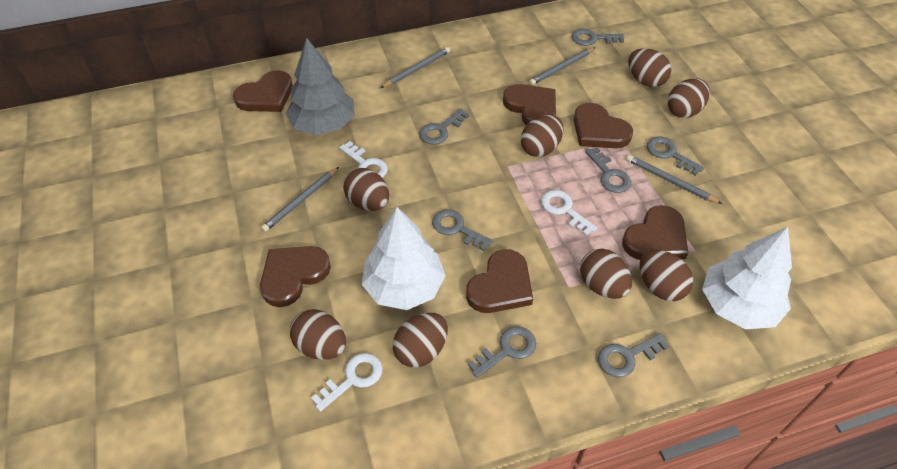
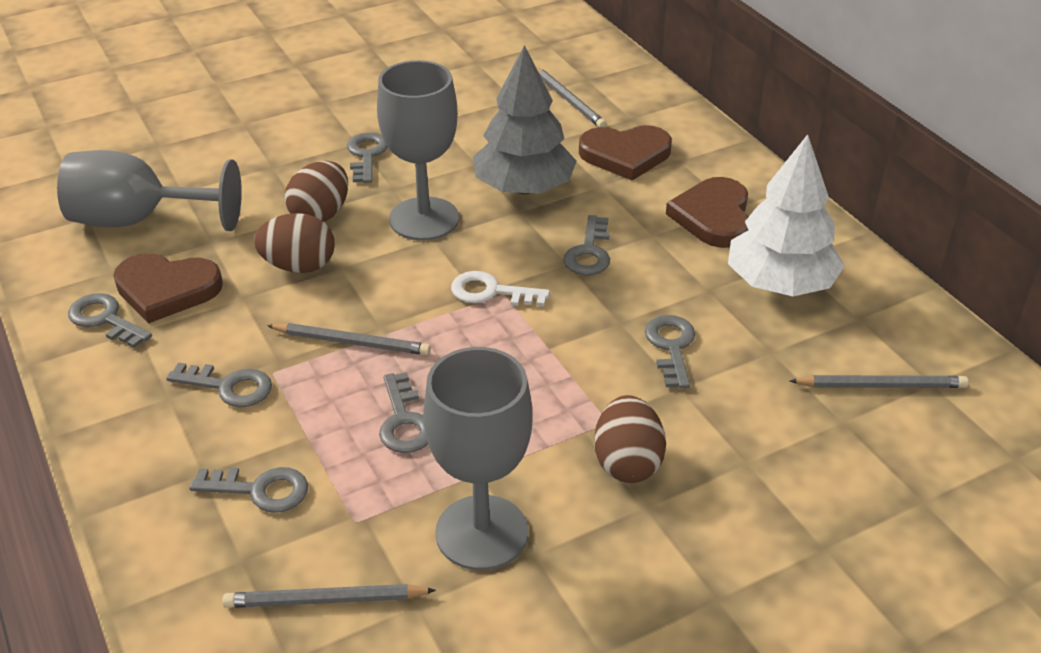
brown egg: [290,309,346,360] [343,168,389,211] [393,313,448,368] [521,115,564,157] [580,248,632,299] [628,48,671,87] [640,249,693,301] [667,78,710,118] = 8 -> [254,213,335,273] [285,161,348,222] [594,395,666,483] = 3
brown heart: [233,70,293,112] [260,246,331,307] [466,249,533,313] [503,84,556,125] [574,103,633,148] [622,205,688,260] = 6 -> [113,253,223,323] [579,125,672,181] [666,177,748,248] = 3
grey goblet: none = 0 -> [57,150,242,231] [377,60,459,241] [423,347,533,570] = 3
white key: [311,353,383,412] [339,141,388,178] [541,190,597,236] = 3 -> [451,271,550,306] = 1
white tree: [362,207,446,310] [702,227,792,329] = 2 -> [728,134,845,296] = 1

